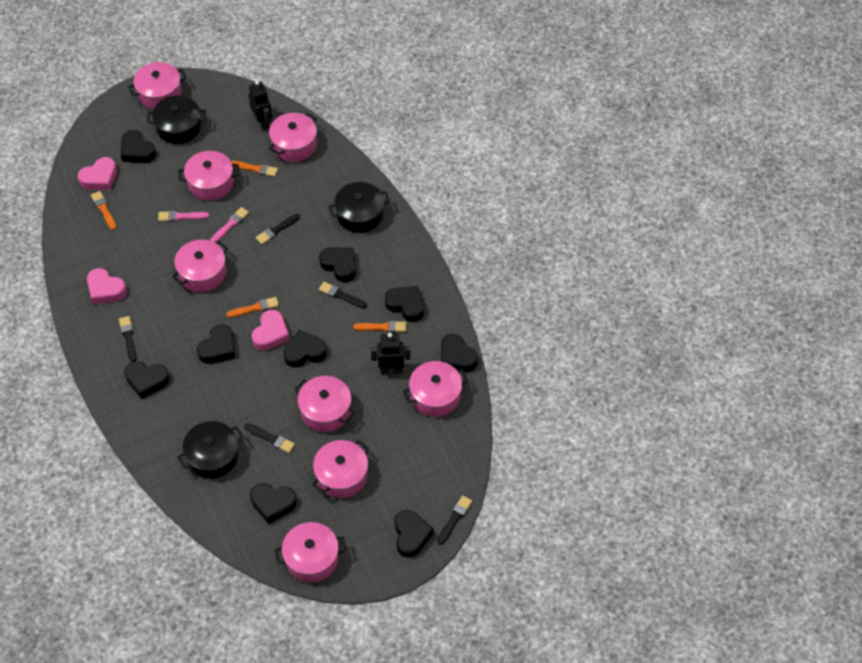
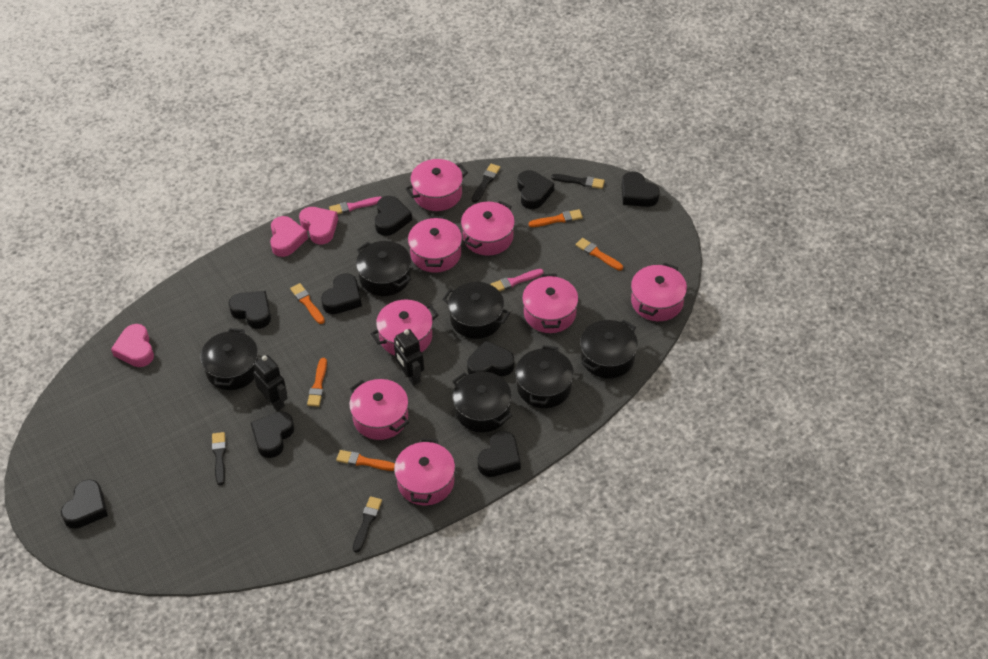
black brush: [119,316,137,362] [244,423,295,453] [255,214,300,245] [319,282,367,308] [437,495,472,545] = 5 -> [212,432,226,486] [353,496,382,553] [472,164,500,203] [551,174,605,189] = 4
black pot: [147,96,206,144] [177,421,244,479] [328,182,390,233] = 3 -> [200,328,259,390] [356,241,411,296] [442,282,510,339] [453,372,512,432] [515,345,574,408] [580,320,638,379] = 6
orange brush: [91,191,117,230] [226,297,279,318] [231,161,278,177] [353,321,407,332] = 4 -> [290,283,325,324] [307,358,327,407] [336,450,395,471] [529,209,583,227] [576,238,623,271] = 5

